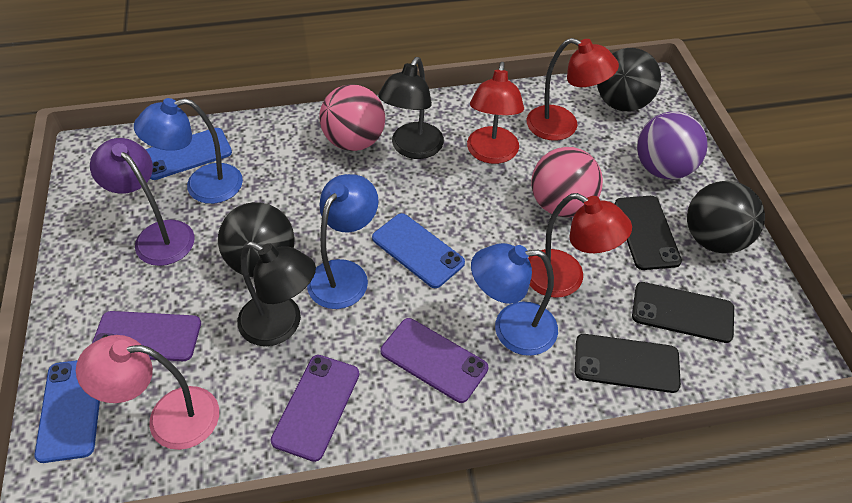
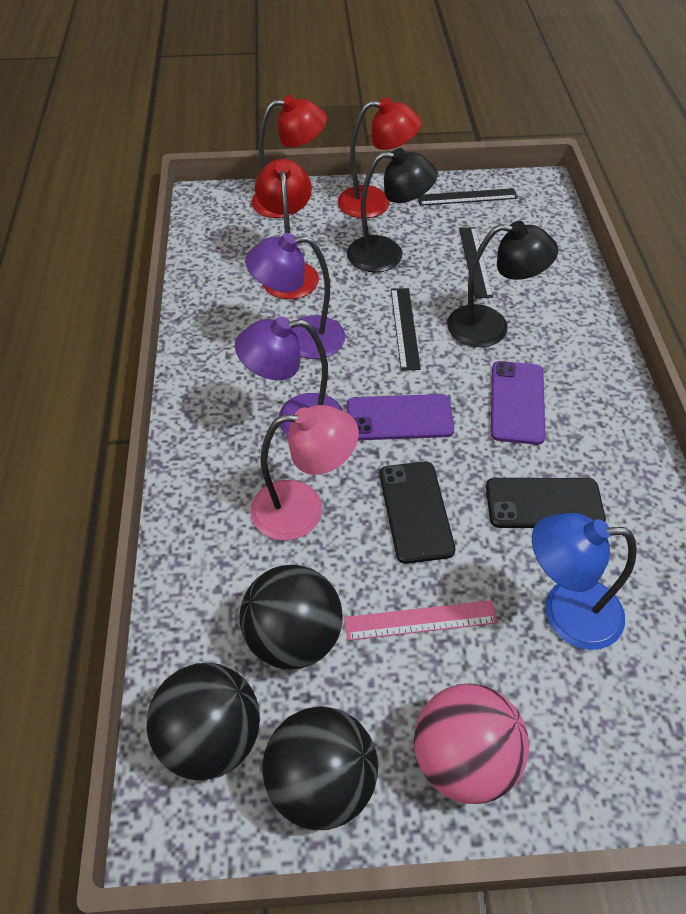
black phone: [575,334,681,393] [615,196,682,270] [632,282,734,343] = 3 -> [379,462,455,564] [486,478,606,528] = 2
black ruler: none = 0 -> [391,288,421,371] [418,188,518,206] [459,227,493,298] = 3
blue lamp: [134,98,243,204] [307,174,379,309] [471,243,558,356] = 3 -> [532,513,637,650] = 1
blue phone: [34,360,100,463] [145,128,232,180] [372,213,465,288] = 3 -> none = 0
pink ball: [319,84,385,151] [531,147,603,217] = 2 -> [414,684,529,804] = 1
pink ruler: none = 0 -> [344,600,498,641] = 1
purple ball: [637,112,708,179] = 1 -> none = 0
purple lamp: [90,138,195,266] = 1 -> [235,316,343,436] [245,233,345,359] = 2
purple phone: [92,311,201,361] [271,355,359,462] [381,318,488,403] = 3 -> [347,394,454,440] [491,361,545,445] = 2

